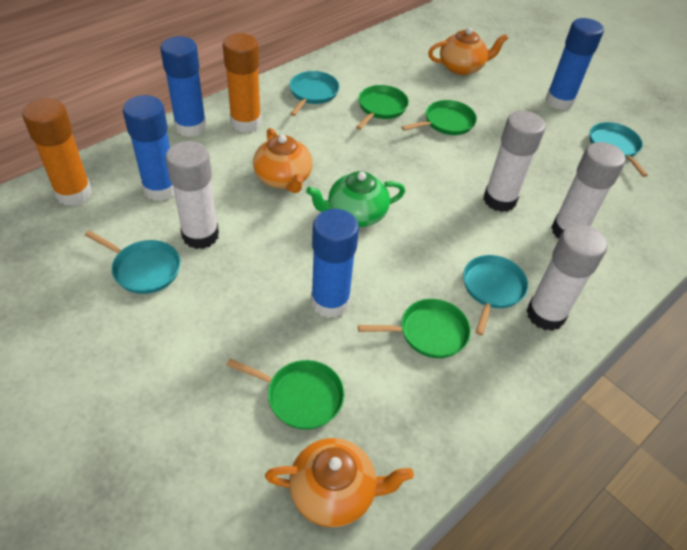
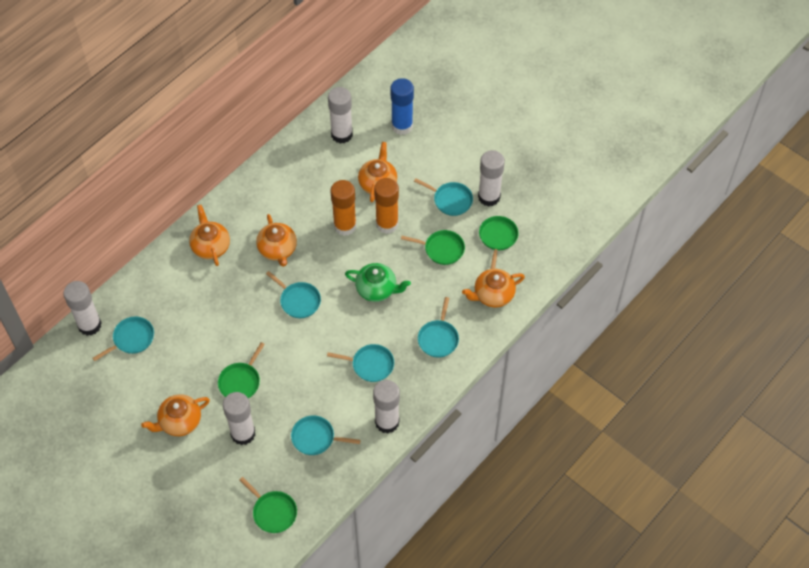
blue glue stick: [123,95,174,201] [160,36,207,137] [311,209,359,318] [546,18,604,110] = 4 -> [391,78,414,135] = 1
orange teapot: [253,128,312,193] [265,438,414,527] [428,28,508,75] = 3 -> [141,394,210,436] [189,205,230,266] [256,214,297,267] [358,142,397,202] [462,269,525,307] = 5
turquoise pan: [85,231,181,294] [289,71,339,116] [463,255,528,336] [590,122,648,177] = 4 -> [92,317,154,361] [266,271,321,318] [291,415,360,455] [327,344,394,382] [414,178,473,216] [418,297,459,358] = 6
white glue stick: [165,141,219,249] [483,111,546,212] [526,224,607,331] [551,142,626,238] = 4 -> [63,281,101,336] [223,392,255,445] [328,87,353,144] [373,380,400,433] [478,150,505,207] = 5

